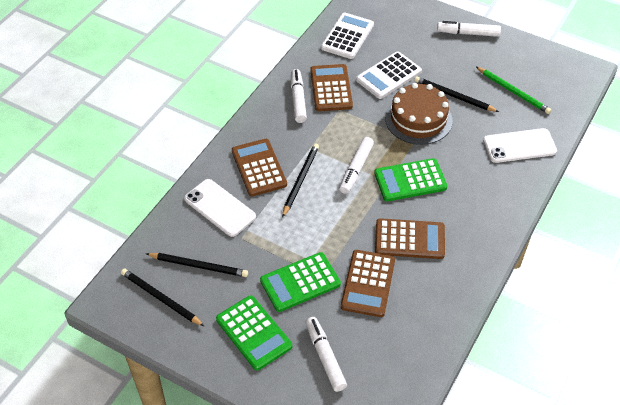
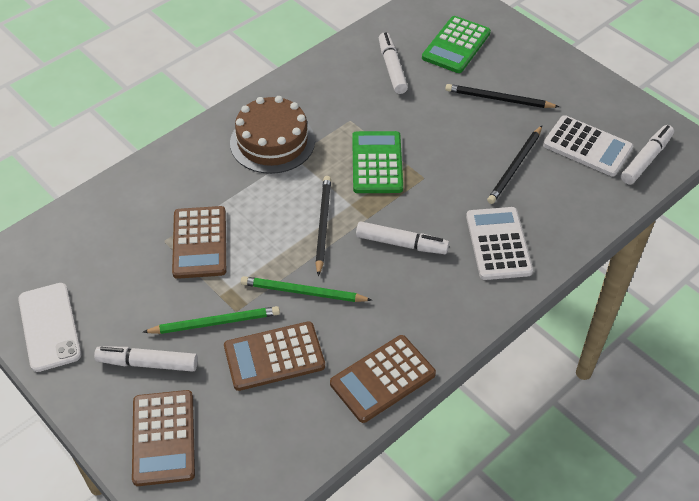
black pencil: [121,268,204,326] [147,253,248,277] [282,143,319,218] [414,76,499,112] = 4 -> [316,176,331,276] [446,84,559,108] [487,126,542,204] = 3
green calculator: [216,295,292,371] [260,252,341,312] [374,158,447,201] = 3 -> [352,131,403,193] [422,16,491,73] = 2
green pencil: [476,67,551,114] = 1 -> [143,306,280,334] [241,276,372,302] = 2
white phone: [184,179,256,237] [483,128,557,163] = 2 -> [18,283,81,372] = 1

